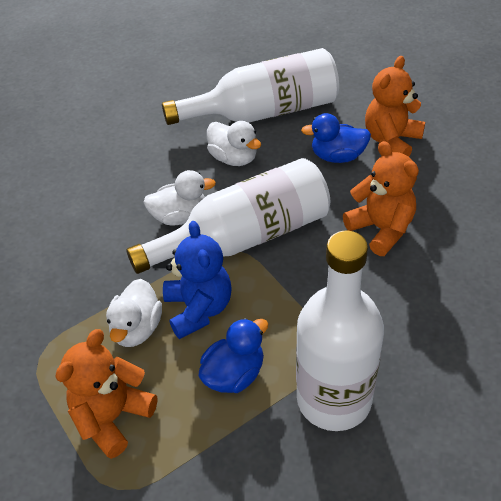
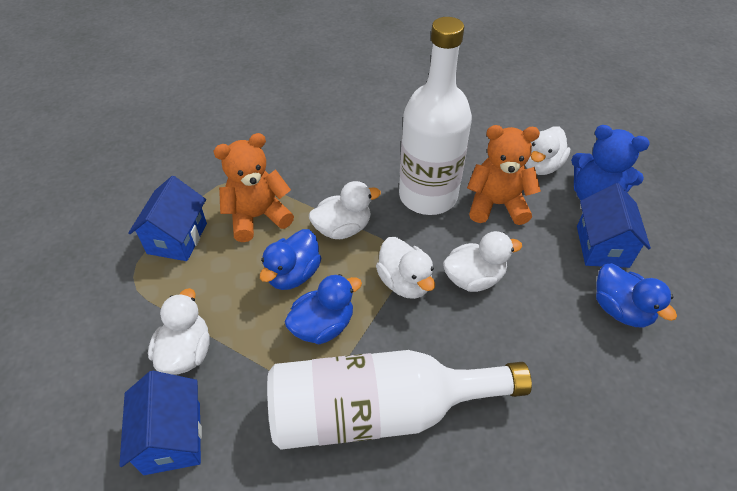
blue duck: [199,318,268,393] [301,113,371,163] = 2 -> [260,229,321,290] [284,274,362,344] [596,263,677,328] = 3
blue house: none = 0 -> [119,371,202,475] [128,176,207,261] [577,183,651,268] = 3
orange teddy bear: [56,329,157,459] [343,141,419,256] [365,56,425,157] = 3 -> [213,133,294,242] [467,125,541,225] = 2
white bottle: [126,158,330,274] [162,48,339,125] [296,231,384,431] = 3 -> [267,350,532,450] [399,17,472,215] = 2
white duck: [106,279,162,347] [143,170,216,226] [207,121,261,166] = 3 -> [148,288,210,375] [309,181,381,239] [376,237,435,299] [443,231,522,292] [525,126,570,175] = 5

